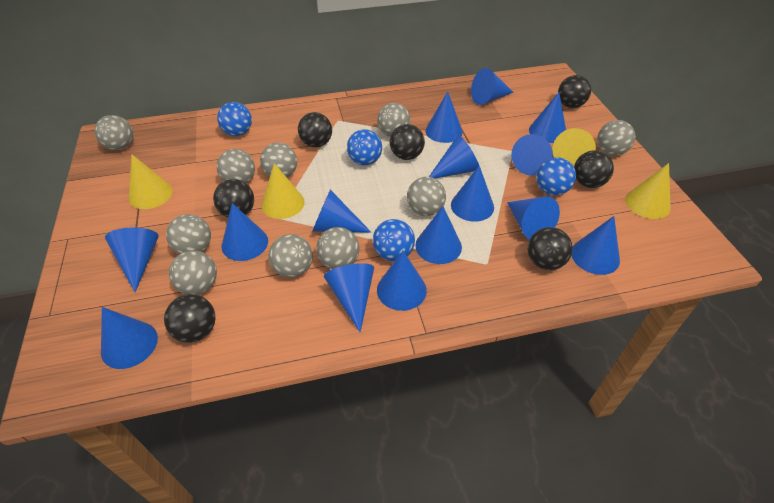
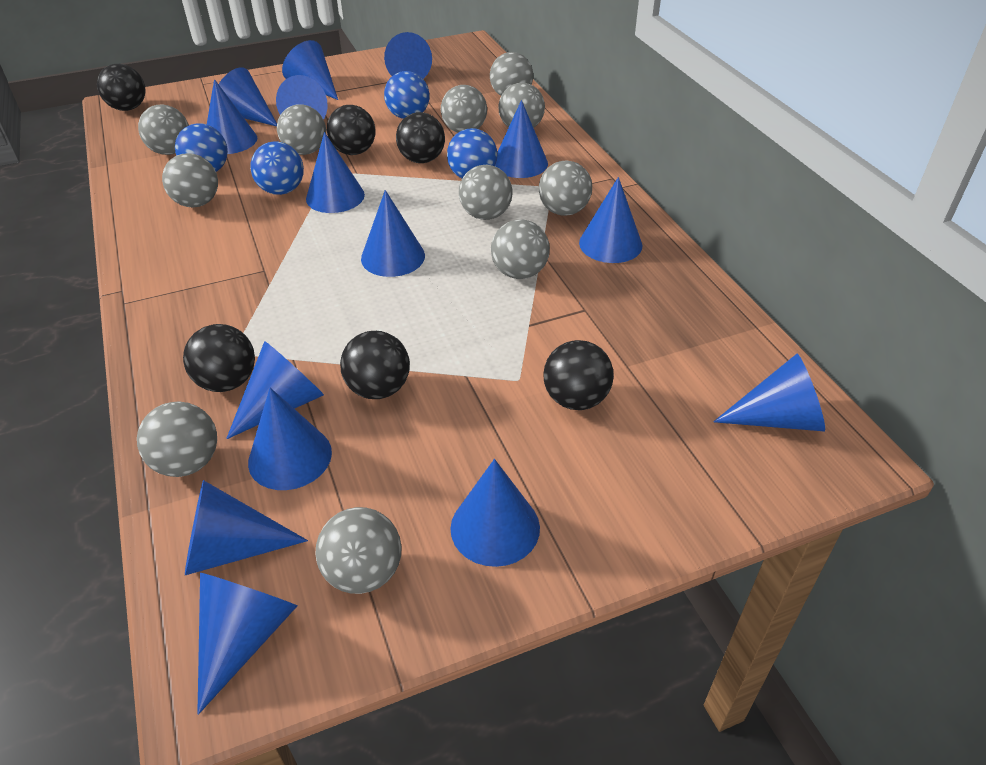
black ball: [164,294,215,343] [213,179,254,217] [298,112,332,147] [390,124,425,160] [528,227,573,270] [558,75,591,108] [574,150,614,188] = 7 -> [97,64,146,111] [183,324,255,392] [327,105,376,155] [340,331,410,399] [396,112,445,163] [543,340,614,410] = 6
grey ball: [95,115,133,150] [166,214,211,254] [169,250,217,295] [217,149,255,184] [260,143,297,178] [269,234,313,278] [316,227,360,269] [377,103,411,137] [407,177,446,216] [597,120,635,156] = 10 -> [137,401,217,477] [138,105,189,155] [162,153,218,208] [277,104,326,155] [315,507,402,594] [441,85,487,133] [459,165,512,220] [490,52,533,96] [491,219,550,279] [498,83,545,128] [539,160,592,216] = 11
yellow cone: [129,154,173,209] [261,163,305,219] [552,128,596,166] [625,163,671,219] = 4 -> none = 0

